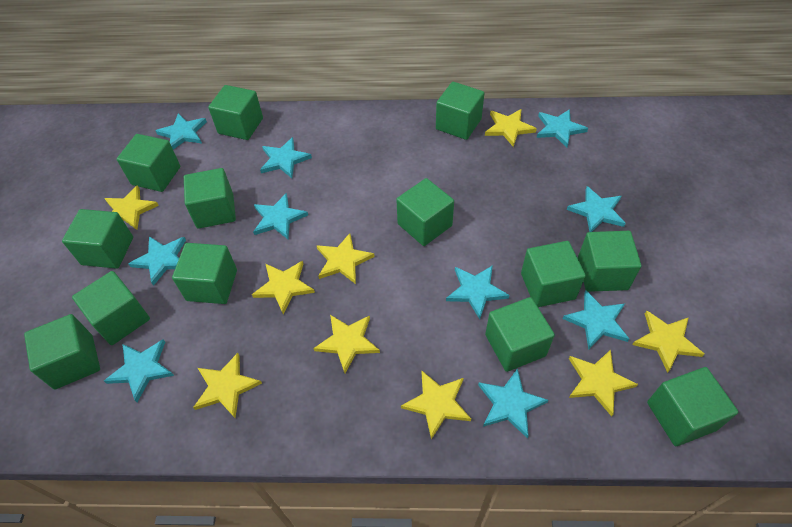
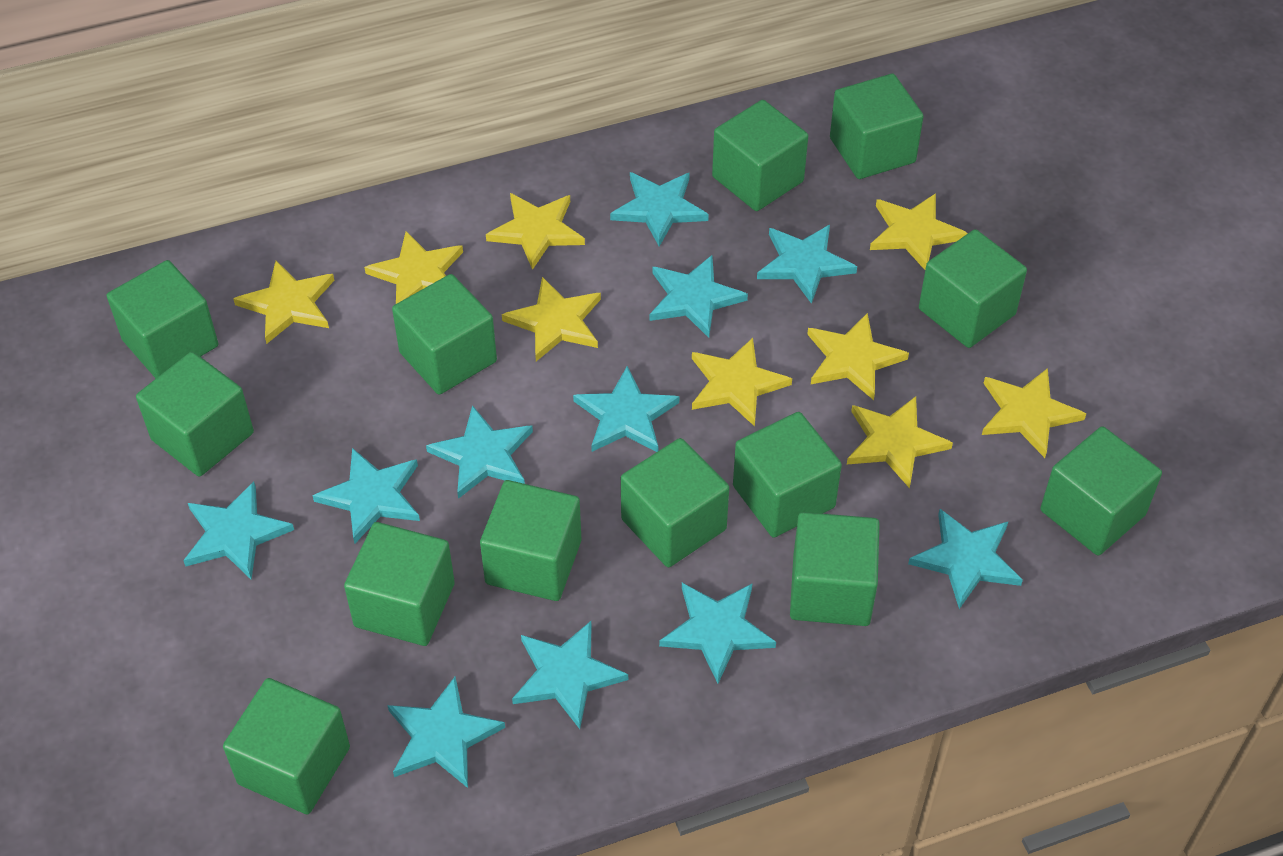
turquoise star: [104,339,174,402] [129,236,186,286] [156,113,207,149] [253,193,308,239] [260,137,312,178] [446,265,510,319] [478,368,548,438] [537,109,588,147] [563,291,629,349] [567,186,626,232] = 10 -> [183,482,294,580] [312,448,420,544] [387,677,505,788] [426,405,533,499] [512,621,628,729] [573,366,679,452] [610,172,709,246] [650,255,748,338] [659,583,776,684] [757,225,857,304] [908,509,1023,609] = 11

